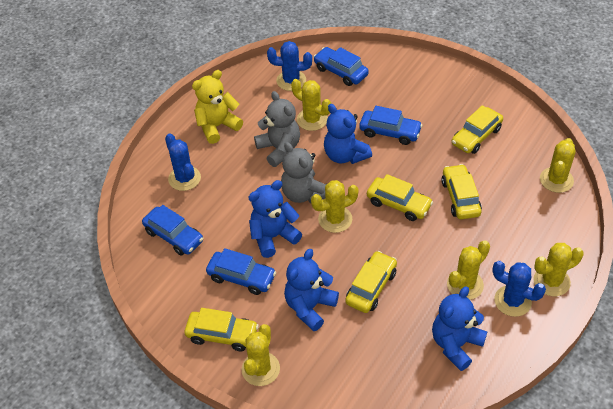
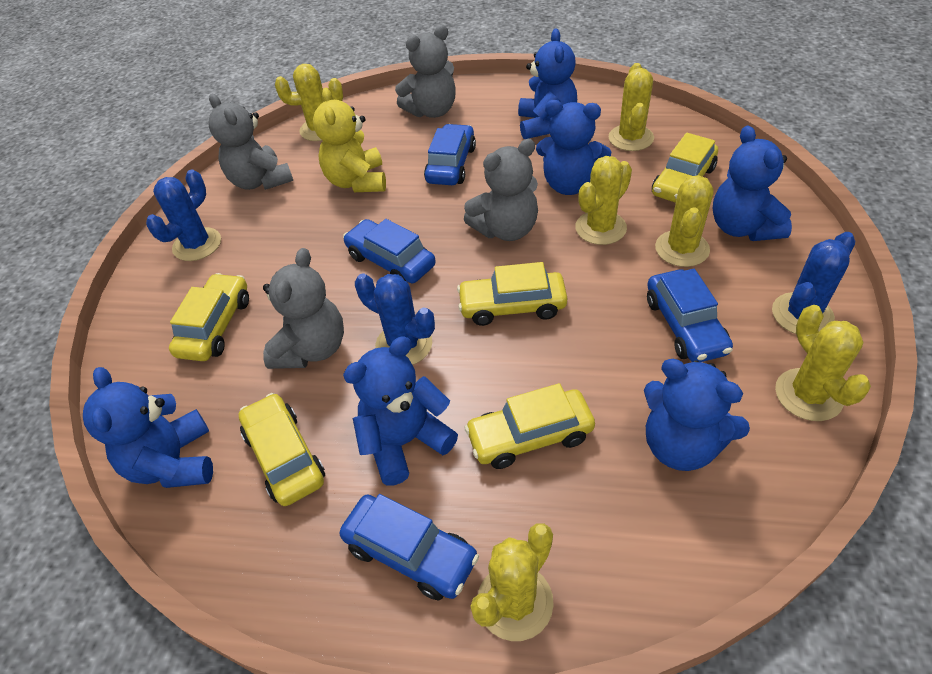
blue teddy bear: [248,180,302,258] [284,249,339,331] [324,104,372,164] [432,286,487,371] = 4 -> [83,367,213,488] [343,337,458,486] [518,29,577,139] [536,100,611,195] [644,359,750,471] [713,125,792,241] = 6
grey teddy bear: [254,91,300,167] [281,142,327,203] = 2 -> [208,94,293,190] [263,248,344,369] [395,25,456,118] [464,139,538,241] = 4

